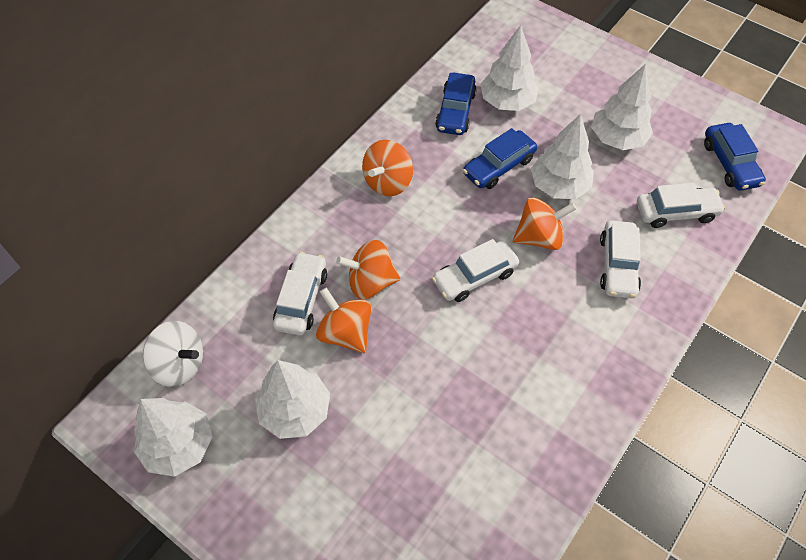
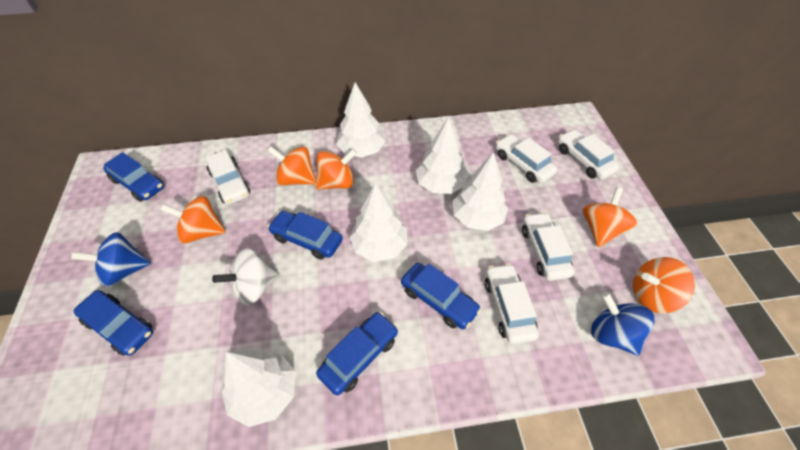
blue car: [435,73,477,135] [463,128,537,189] [704,123,766,191] = 3 -> [73,290,153,356] [103,152,164,202] [268,211,343,259] [316,312,398,395] [401,263,481,329] = 5
blue spinning top: none = 0 -> [71,232,151,287] [591,292,655,356] = 2
orange spinning top: [316,288,371,353] [336,240,400,299] [362,140,413,196] [513,197,577,250] = 4 -> [161,196,226,244] [268,147,316,186] [316,149,357,190] [583,187,637,247] [633,257,695,313] = 5
white car: [273,252,327,335] [432,239,519,302] [600,220,641,299] [637,183,726,228] = 4 -> [206,150,250,205] [485,263,539,344] [496,134,557,183] [522,212,574,281] [558,129,619,180] = 5

